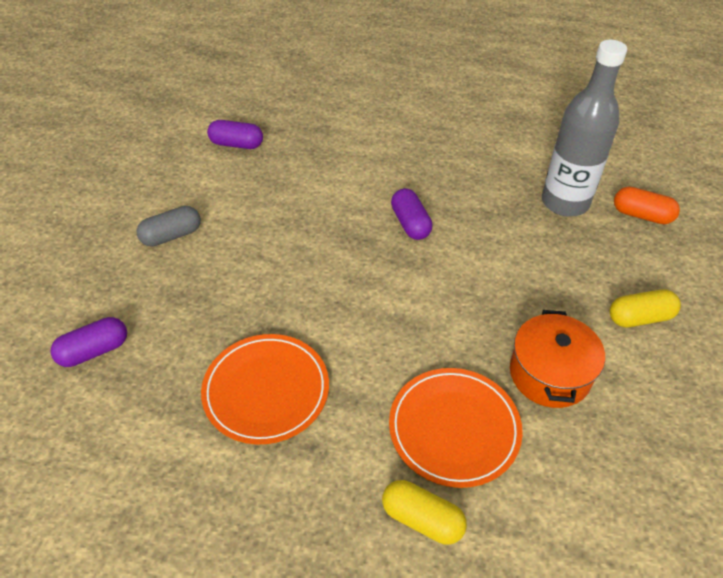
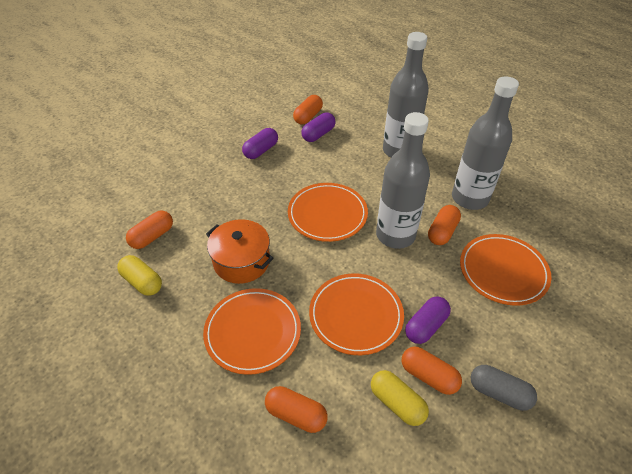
grey bottle: [542,40,627,217] = 1 -> [376,112,430,249] [383,32,429,157] [452,76,519,210] = 3
orange capsule: [614,187,680,224] = 1 -> [126,210,173,249] [265,386,328,433] [293,95,323,125] [402,347,462,395] [428,205,461,245] = 5
orange plate: [201,334,329,444] [389,368,523,488] = 2 -> [203,288,301,375] [288,183,368,242] [309,273,404,355] [460,234,551,306] = 4

